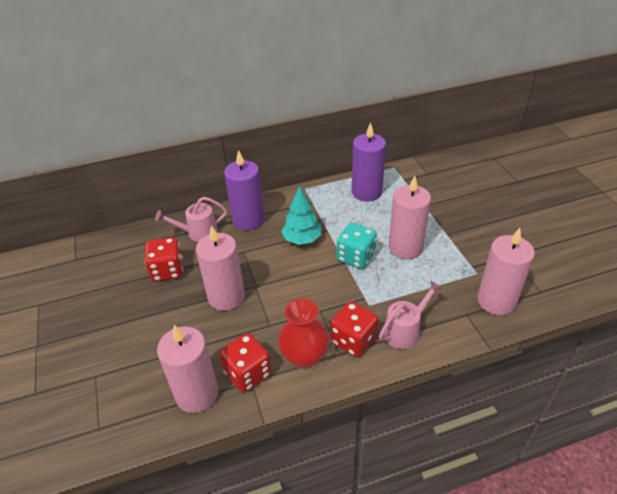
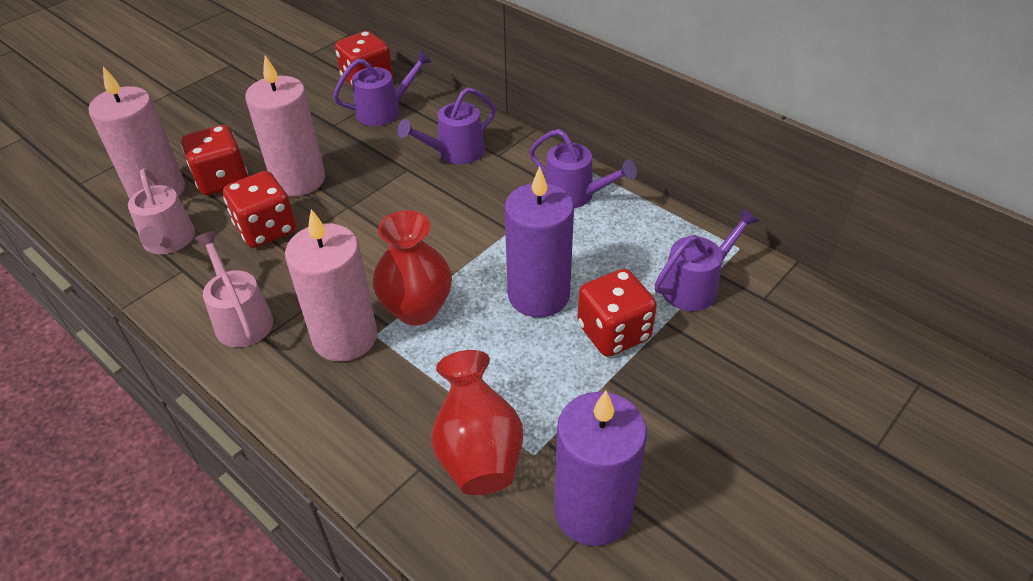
pink candle: [157,325,218,413] [196,225,245,311] [388,176,431,259] [477,228,535,315] = 4 -> [88,66,185,199] [245,55,325,196] [285,209,378,362] = 3
purple watering can: none = 0 -> [333,50,432,126] [397,87,496,164] [529,129,637,208] [654,208,759,311] = 4
red dice: [144,237,183,282] [219,333,271,392] [330,301,378,357] = 3 -> [182,125,248,195] [223,171,296,248] [335,31,393,87] [577,269,657,357] = 4
red vase: [278,298,329,369] = 1 -> [373,210,452,326] [431,350,523,495] = 2
turquoise dice: [337,223,377,269] = 1 -> none = 0
turquoise tree: [281,186,322,245] = 1 -> none = 0

